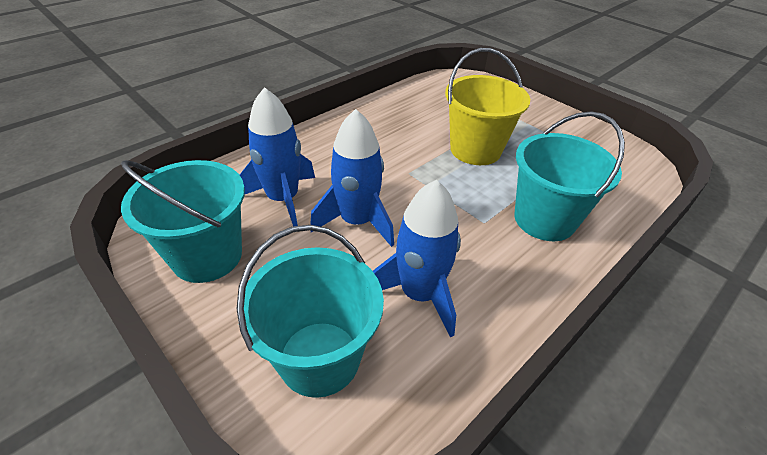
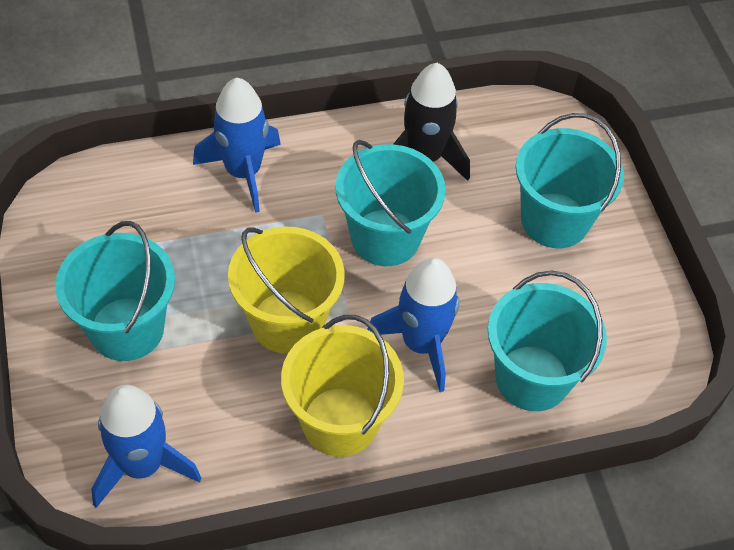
black rocket: none = 0 -> [394,63,470,181] = 1
turquoise bucket: [121,160,245,283] [237,225,384,398] [514,111,625,241] = 3 -> [55,221,175,361] [335,140,446,266] [488,271,607,411] [516,113,624,248] = 4
yellow bucket: [445,48,530,165] = 1 -> [228,227,345,354] [281,315,404,457] = 2

